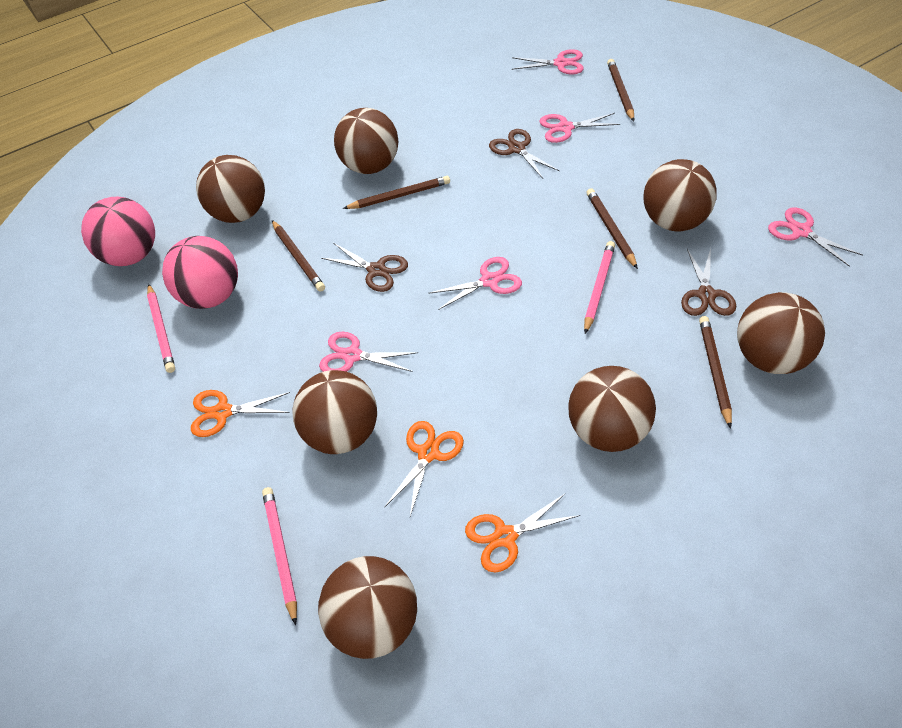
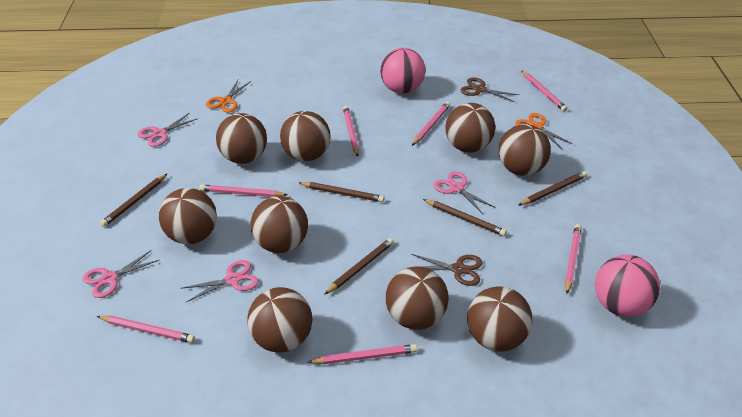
brown ball: [196,155,265,223] [293,370,377,454] [318,556,417,659] [334,108,399,174] [568,366,656,452] [643,159,717,231] [737,292,825,374] = 7 -> [159,188,217,244] [216,113,267,164] [247,287,313,352] [251,196,308,253] [280,111,331,161] [386,266,449,330] [445,103,495,152] [467,287,533,352] [499,124,551,176] = 9
brown scissors: [321,243,408,292] [489,129,560,179] [681,248,736,316] = 3 -> [411,254,482,286] [461,77,519,102] = 2
orange scissors: [191,390,290,437] [384,421,464,516] [465,493,580,572] = 3 -> [206,80,251,113] [515,113,573,149] = 2
pink pencil: [147,284,175,373] [262,487,297,625] [584,241,615,334] = 3 -> [97,316,195,343] [200,184,287,197] [308,344,417,364] [343,106,359,156] [412,102,450,146] [521,71,567,112] [565,224,582,294] = 7
pink scissors: [319,332,418,372] [430,257,522,310] [512,49,584,74] [540,113,620,143] [768,207,863,267] = 5 -> [82,250,159,298] [138,113,197,147] [181,260,259,302] [433,171,494,214] = 4

